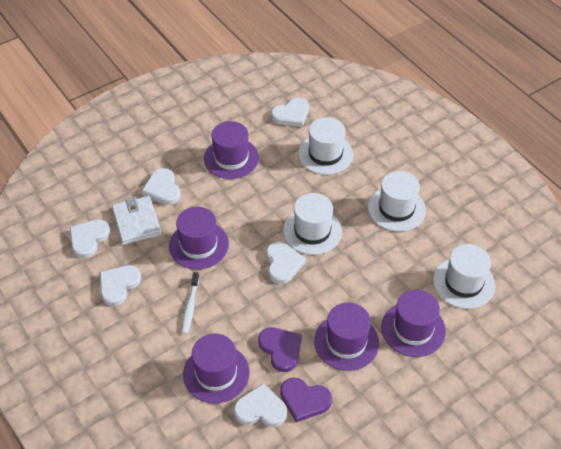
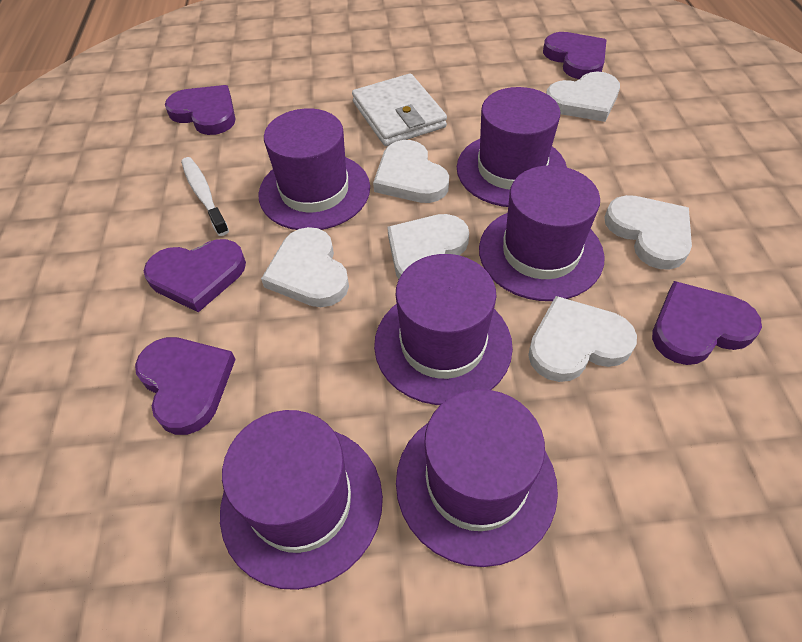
purple hat: [169,207,229,269] [183,333,250,404] [204,121,259,179] [314,303,379,371] [381,290,446,357] = 5 -> [220,410,383,590] [259,109,370,230] [374,254,513,405] [396,389,558,567] [457,87,567,207] [479,165,605,301] = 6
purple heart: [258,327,302,372] [280,377,332,422] = 2 -> [135,337,236,435] [144,239,246,312] [165,85,236,135] [543,32,606,79] [652,281,762,365] = 5
white hat: [283,193,342,255] [298,117,353,175] [368,171,426,232] [433,244,495,309] = 4 -> none = 0

